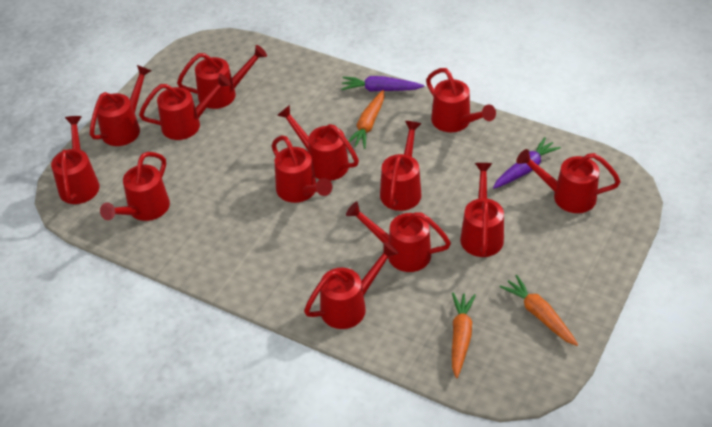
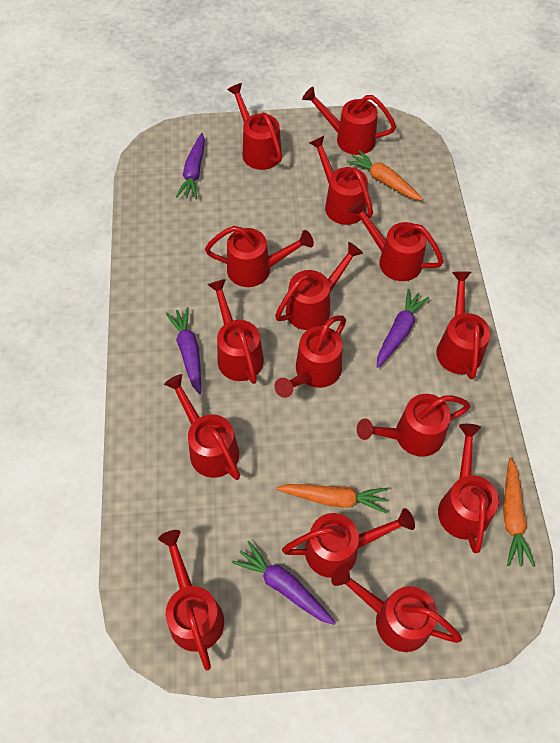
purple carrot: [341,76,424,92] [493,137,561,189] = 2 -> [166,307,201,395] [176,133,205,199] [232,541,336,625] [377,289,429,368] = 4
red watering can: [51,116,100,204] [90,65,151,146] [100,152,170,221] [139,73,231,140] [177,45,267,109] [272,135,332,203] [277,105,359,181] [304,242,399,329] [346,202,451,272] [380,121,421,211] [426,68,496,132] [460,163,504,257] [516,149,621,213] = 13 -> [158,530,224,670] [164,374,240,480] [205,226,314,287] [207,279,264,384] [227,83,282,170] [274,315,346,398] [275,242,363,330] [282,508,415,578] [302,87,396,155] [310,136,373,225] [331,564,462,652] [348,200,444,281] [357,394,470,457] [436,271,491,379] [438,424,499,553] = 15

